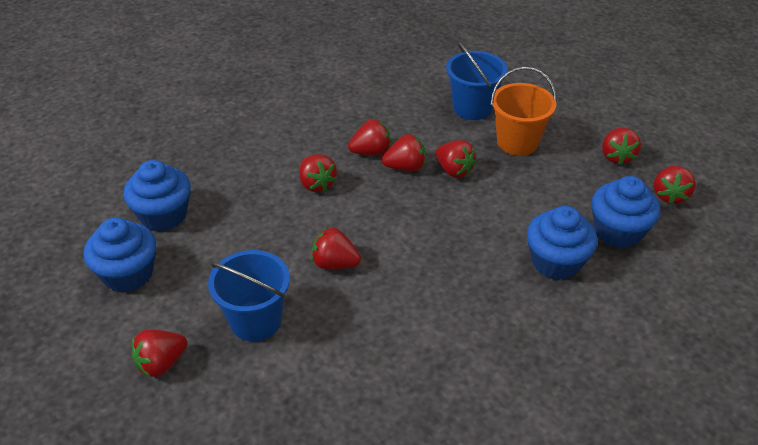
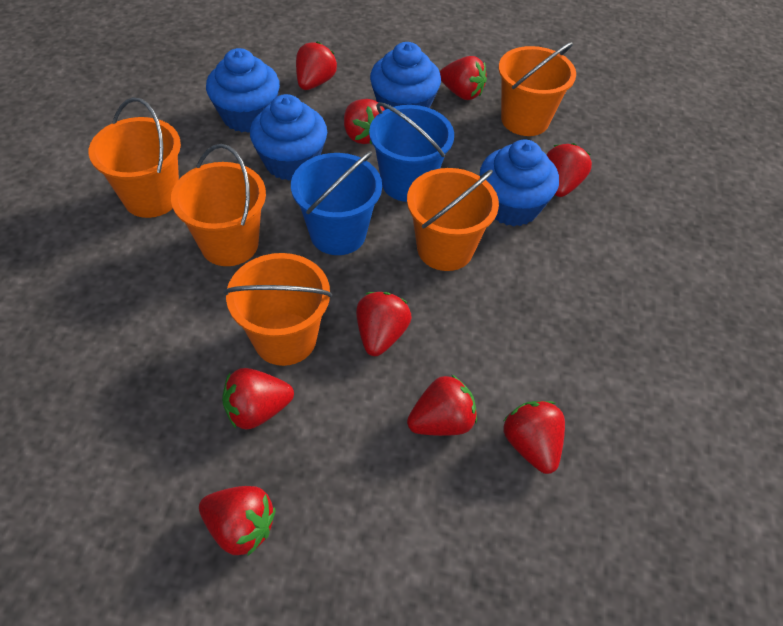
orange bucket: [491,67,557,156] = 1 -> [89,97,181,218] [171,144,266,266] [224,253,332,366] [407,168,499,271] [499,42,576,136] = 5
red strawberry: [131,329,187,377] [299,154,337,192] [312,228,361,269] [348,119,391,155] [382,134,426,171] [435,140,476,178] [602,128,641,165] [654,166,696,205] = 8 -> [199,486,275,556] [222,368,294,430] [296,41,337,90] [344,99,385,144] [356,292,412,356] [407,374,477,436] [440,56,487,100] [503,401,565,474] [547,143,592,197] = 9

